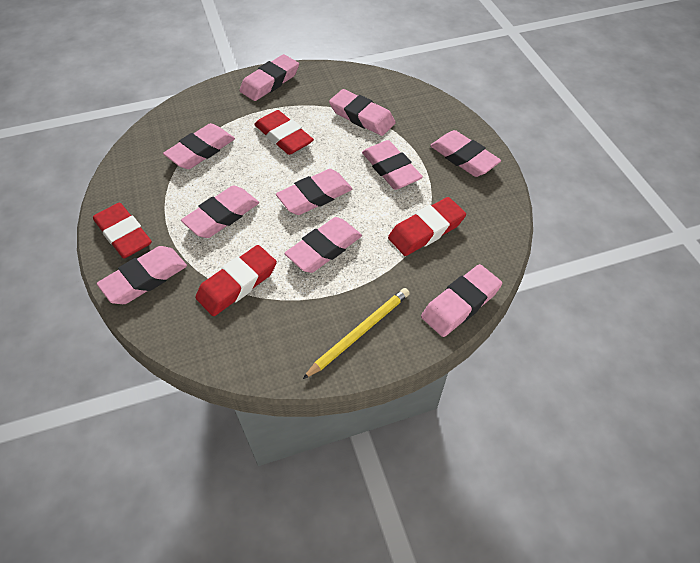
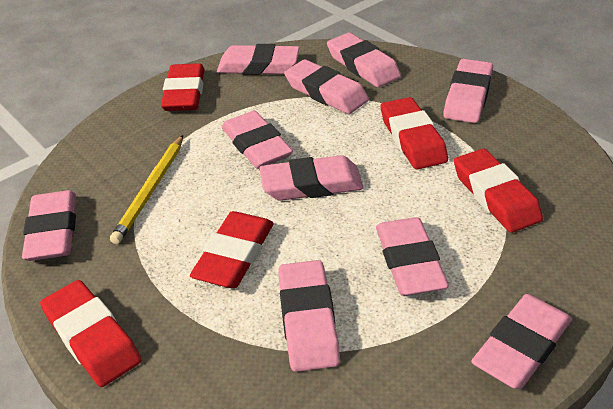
red eraser: [93,203,152,258] [195,245,277,316] [254,110,314,155] [388,197,466,256] = 4 -> [40,280,141,387] [161,63,205,111] [190,211,274,288] [381,97,448,170] [454,149,543,233] = 5

